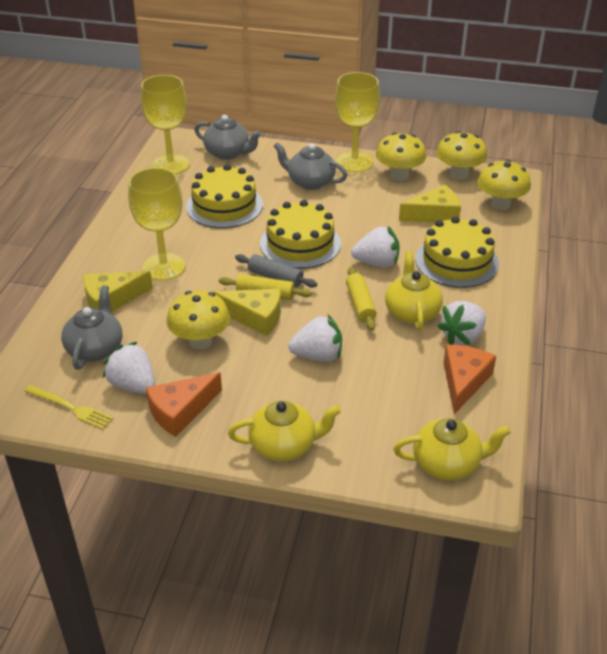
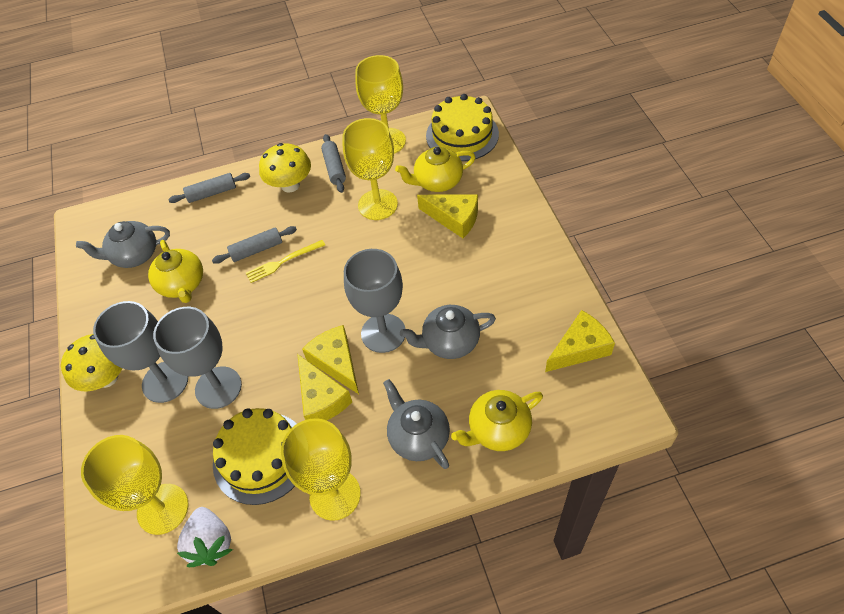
grey goblet: none = 0 -> [93,301,188,403] [153,307,242,409] [344,249,405,353] = 3
grey rolling pin: [235,254,317,288] = 1 -> [168,173,250,203] [212,226,297,264] [321,134,346,193] = 3
orange cheese: [146,372,222,437] [443,345,496,414] = 2 -> none = 0
white strawberry: [103,342,155,394] [288,315,342,362] [351,226,400,267] [437,301,486,345] = 4 -> [177,507,233,567] = 1
yellow cake: [186,164,263,228] [260,200,341,269] [415,216,499,288] = 3 -> [213,408,297,505] [426,94,499,161] = 2
yellow cheese: [83,271,153,312] [212,289,281,336] [399,184,461,223] = 3 -> [297,354,352,421] [302,325,359,394] [417,194,478,238] [545,310,615,372] = 4
yellow goblet: [128,168,186,281] [141,75,190,174] [335,72,380,172] = 3 -> [81,435,188,535] [281,418,361,521] [343,118,398,220] [355,55,406,154] = 4
yellow mushroom: [166,290,230,349] [376,133,426,181] [436,131,487,180] [477,160,531,210] = 4 -> [61,334,123,391] [259,143,311,192] = 2
yellow rolling pin: [219,274,312,300] [346,267,377,331] = 2 -> none = 0

